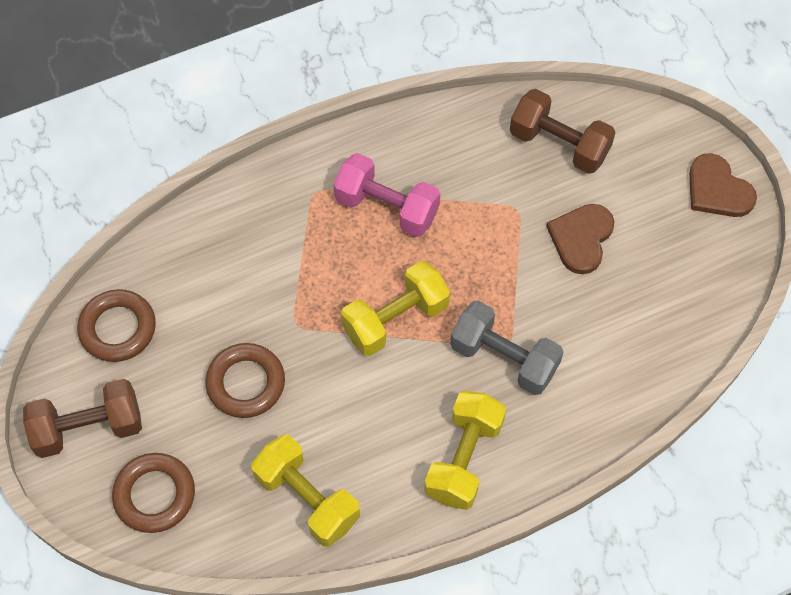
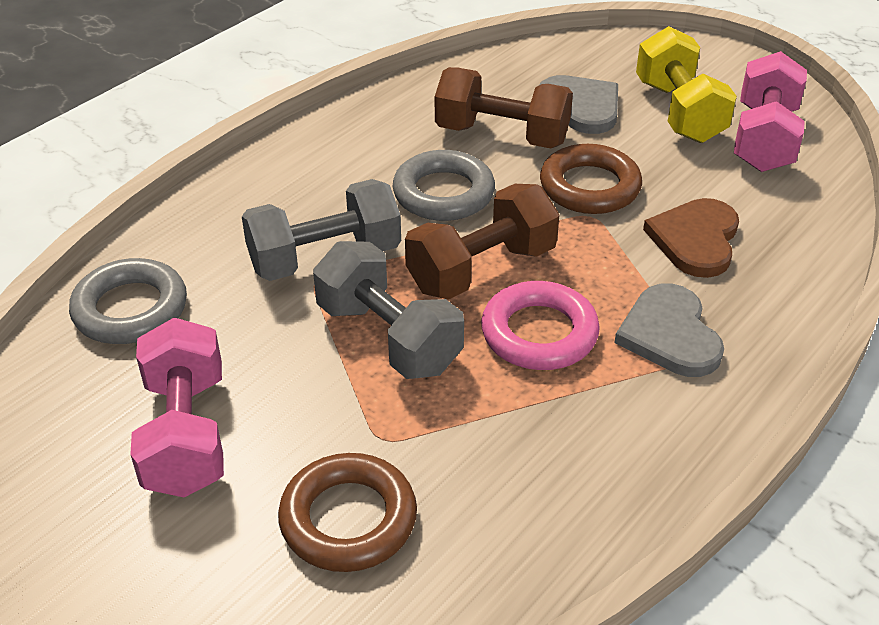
brown heart: [546,204,614,274] [689,153,757,217] = 2 -> [643,198,739,278] = 1
brown ring: [77,289,156,362] [112,453,195,533] [205,343,285,418] = 3 -> [278,453,417,572] [540,144,642,214] = 2
grey dumbbell: [450,300,563,395] = 1 -> [242,179,401,281] [313,241,464,379] = 2
grey heart: none = 0 -> [539,75,618,134] [614,283,724,377] = 2
grey ring: none = 0 -> [69,258,187,344] [393,150,495,221] = 2
pink dumbbell: [334,153,440,237] = 1 -> [130,317,224,498] [734,51,807,172] = 2
pink ring: none = 0 -> [481,281,600,370] = 1
yellow dumbbell: [251,435,360,547] [341,261,450,356] [424,391,506,510] = 3 -> [636,26,737,143] = 1

